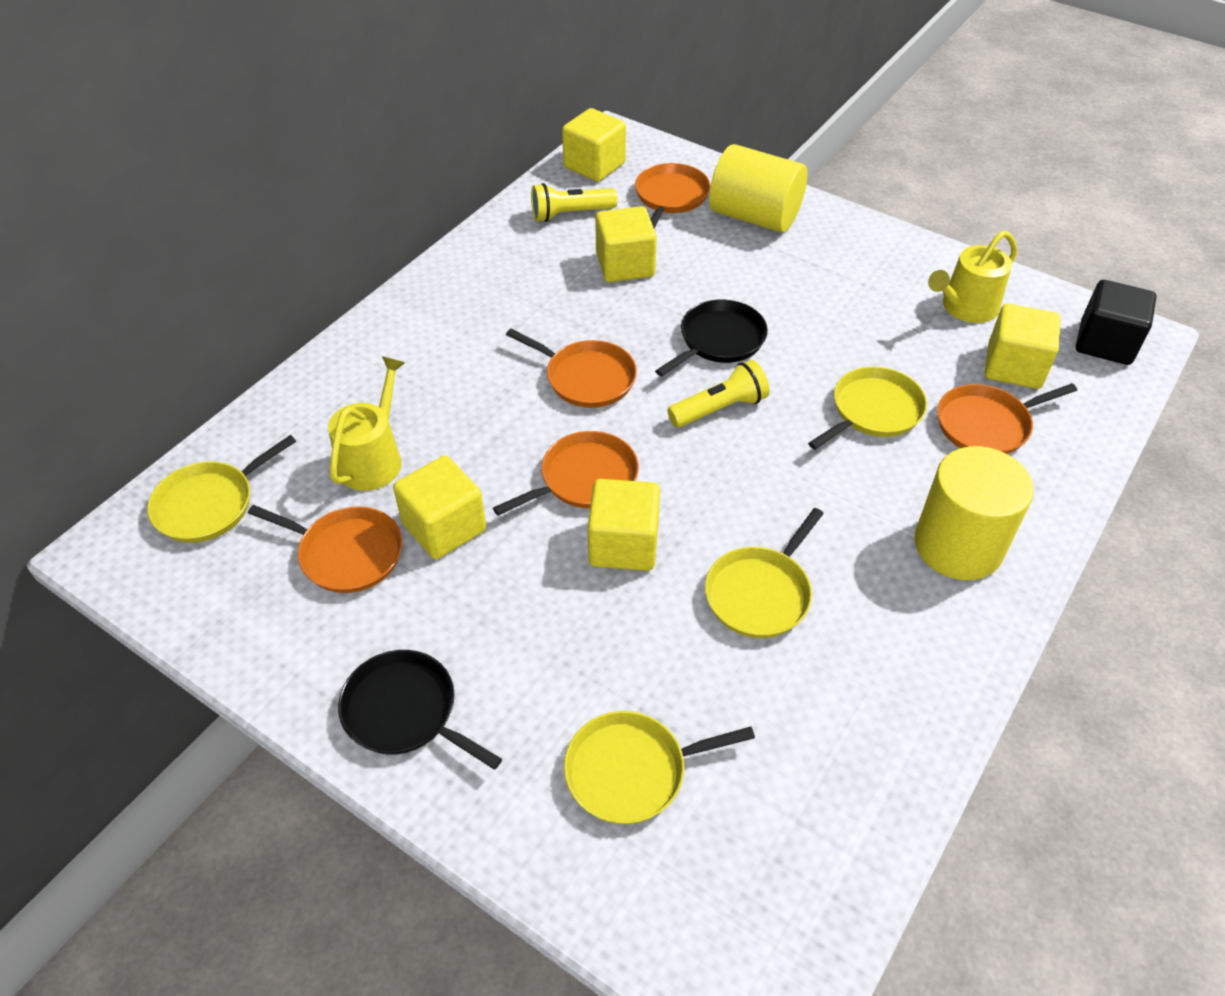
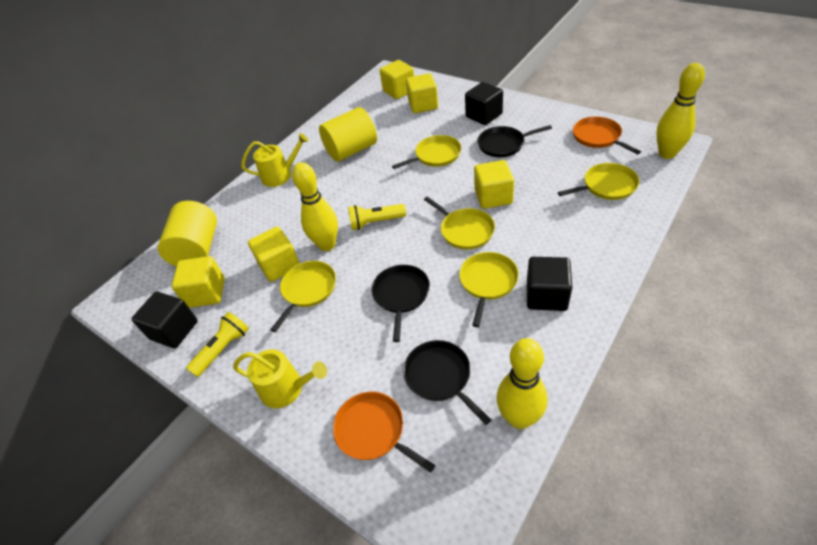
black cube: [1076,280,1156,365] = 1 -> [132,292,198,348] [465,82,503,125] [527,257,572,311] = 3
black pan: [338,650,502,769] [655,300,768,376] = 2 -> [372,265,430,342] [403,340,491,425] [477,125,552,157] = 3
orange pan: [248,505,403,593] [493,431,639,515] [506,329,637,408] [635,163,710,228] [937,383,1077,454] = 5 -> [333,392,435,472] [573,116,641,155] = 2
yellow bowling pin: none = 0 -> [292,162,338,251] [496,338,548,429] [656,63,705,159] = 3
yellow pan: [147,435,296,543] [564,711,755,824] [705,508,824,638] [808,367,927,450] = 4 -> [271,261,336,332] [392,135,461,169] [424,196,495,249] [459,252,519,327] [558,163,640,200] = 5

